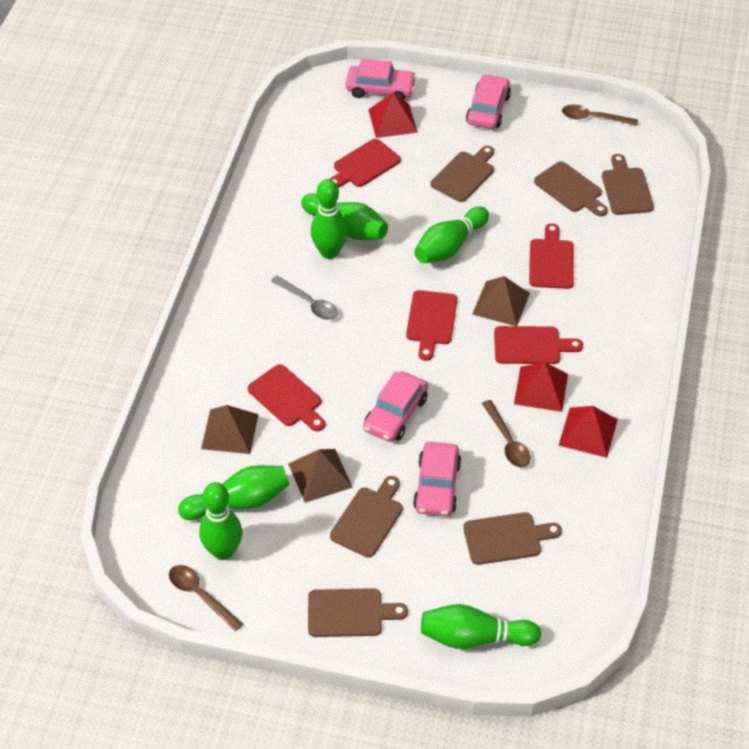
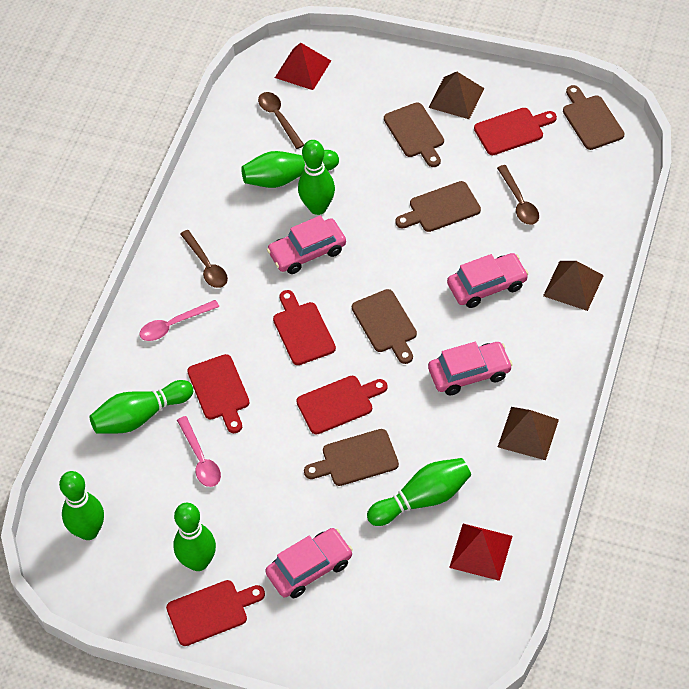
brown cutting board: [308,588,408,637] [330,476,403,558] [430,146,494,202] [463,512,562,565] [534,161,608,217] [602,154,654,215] = 6 -> [304,429,399,486] [352,289,417,364] [384,102,444,167] [395,181,481,232] [563,85,625,150] = 5
grey spoon: [271,276,338,320] = 1 -> none = 0
pink spoon: none = 0 -> [139,300,219,341] [177,416,221,487] = 2
red pyramid: [368,93,418,138] [514,362,568,412] [558,406,618,458] = 3 -> [275,43,331,90] [449,524,512,581] = 2

